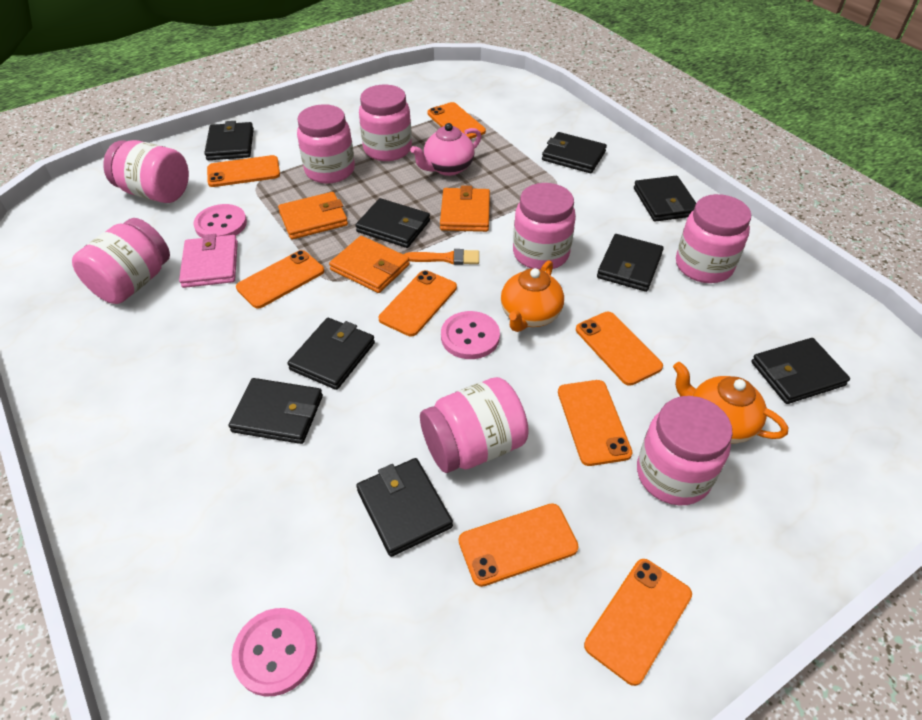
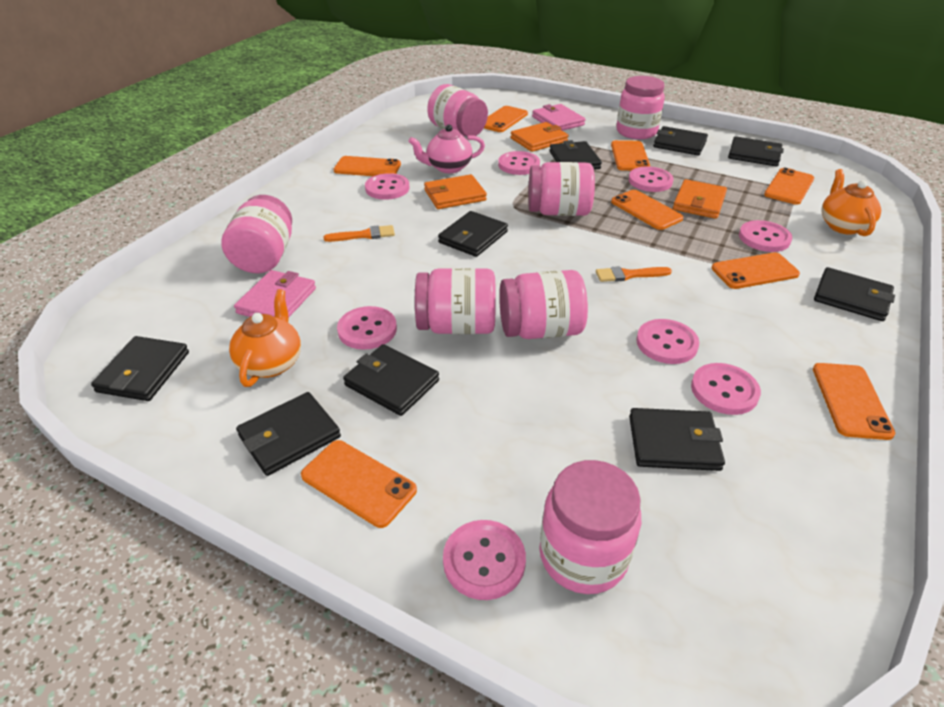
orange brush: [404,249,479,265] = 1 -> [324,225,395,242] [596,266,672,282] = 2
pink button: [193,204,247,238] [232,608,317,696] [441,311,500,359] = 3 -> [337,306,397,350] [365,173,409,200] [443,520,526,600] [498,151,540,175] [629,166,674,192] [636,319,699,364] [691,363,761,415] [739,220,792,252] = 8
pink jar: [72,218,170,304] [103,140,189,203] [297,104,355,184] [359,85,412,161] [420,377,529,473] [513,183,576,270] [637,396,733,505] [676,194,751,283] = 8 -> [221,195,292,273] [415,268,496,334] [427,84,488,136] [499,270,588,339] [528,162,595,216] [539,460,641,594] [616,76,665,139] = 7
pink wallet: [179,234,238,288] = 1 -> [234,270,316,318] [532,104,586,131] = 2

